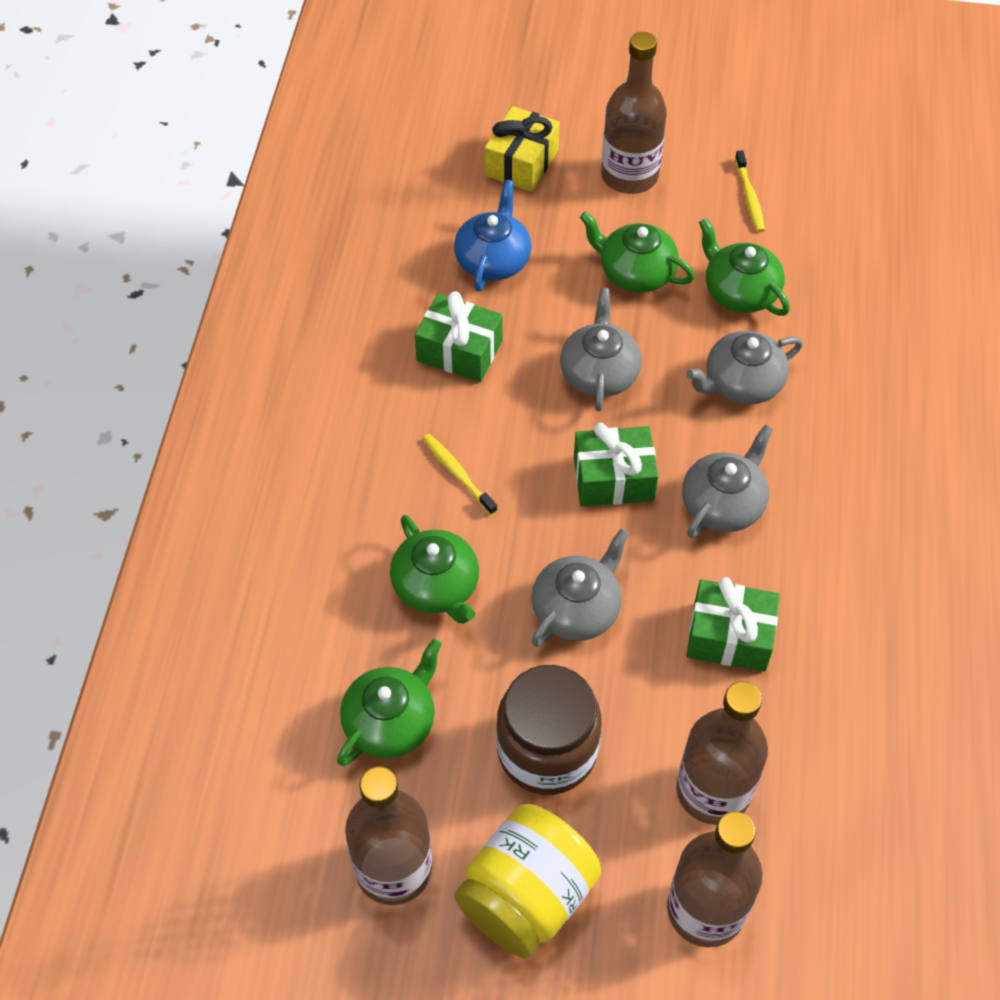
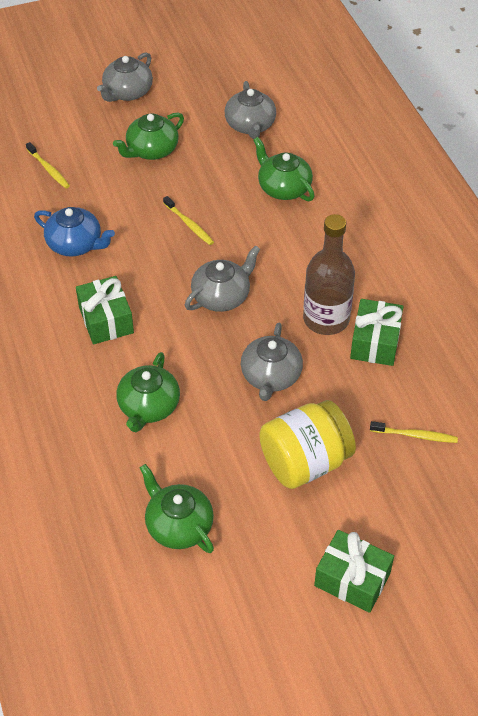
brown bottle: [345,766,432,905] [601,32,667,194] [667,811,762,947] [676,681,768,825] = 4 -> [303,214,355,335] = 1
brown jar: [496,665,601,795] = 1 -> none = 0
yellow gift: [484,106,560,192] = 1 -> none = 0
yellow toothbrush: [423,434,497,515] [735,150,765,232] = 2 -> [26,142,70,189] [163,196,214,245] [370,421,458,443] = 3

